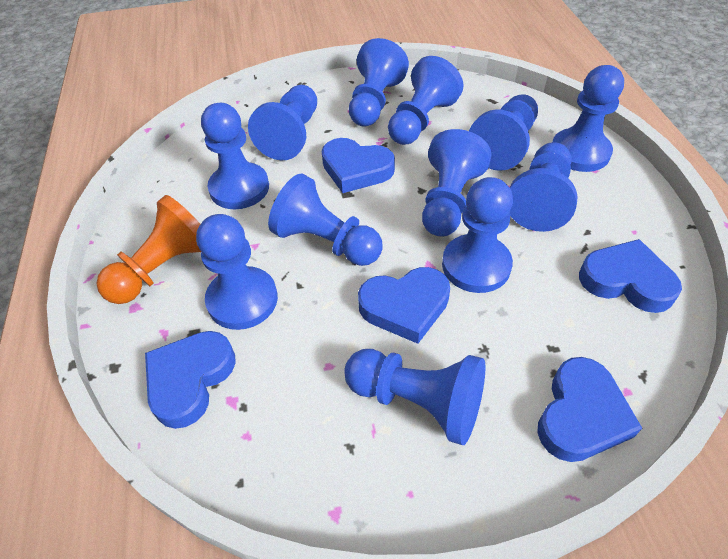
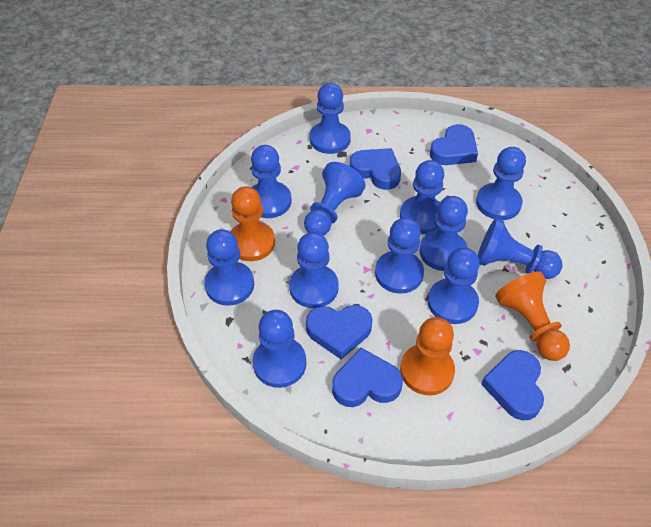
orange pawn: [96,195,201,304] = 1 -> [230,186,275,261] [400,317,455,395] [495,271,570,361] = 3

